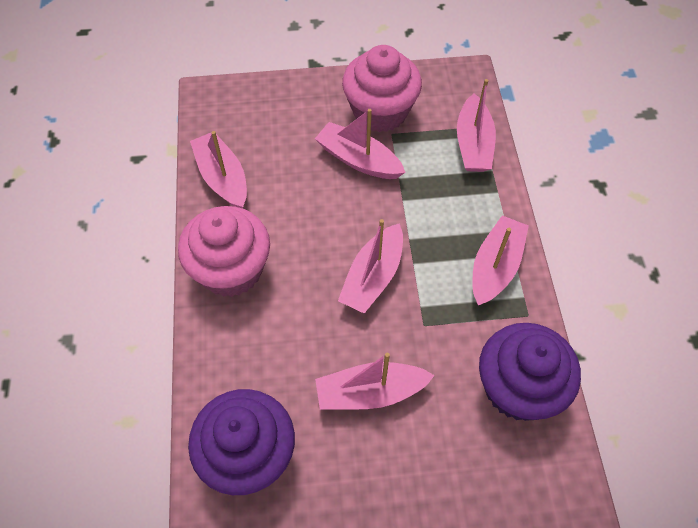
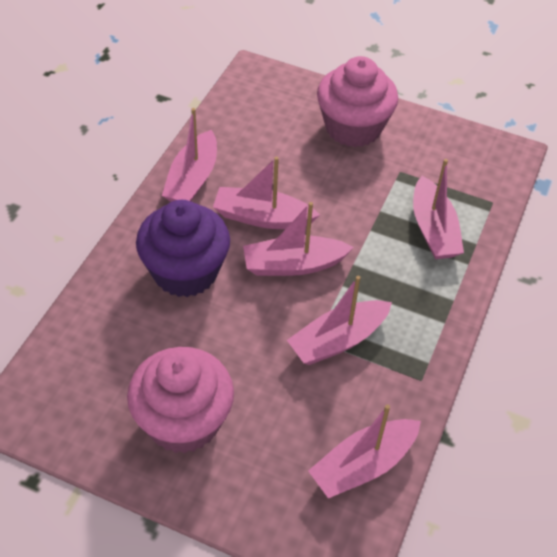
purple cupcake: [188,389,295,495] [479,323,581,421] = 2 -> [136,200,230,297] = 1

